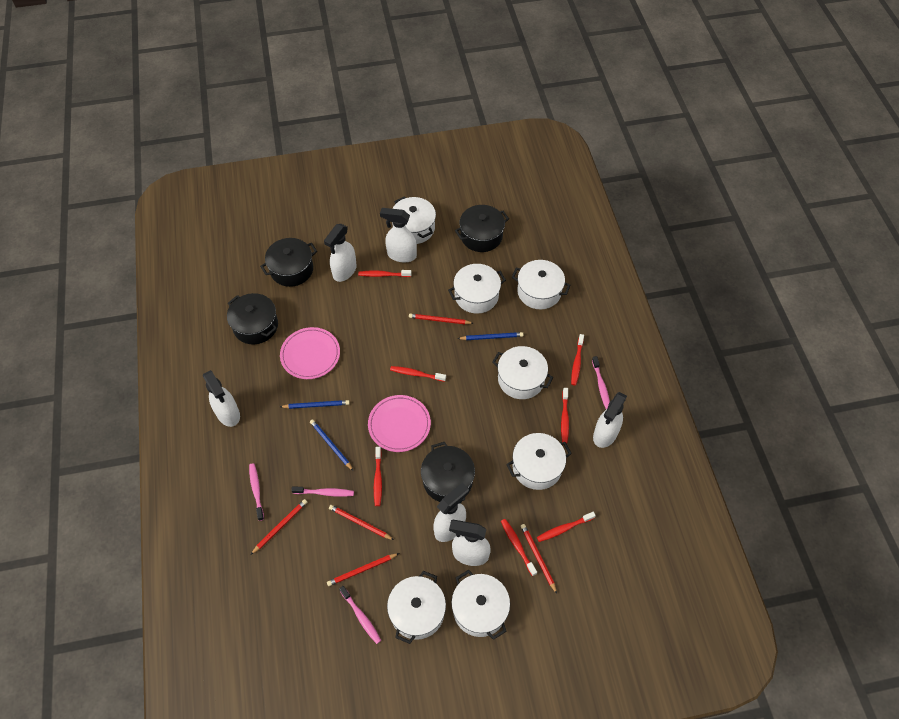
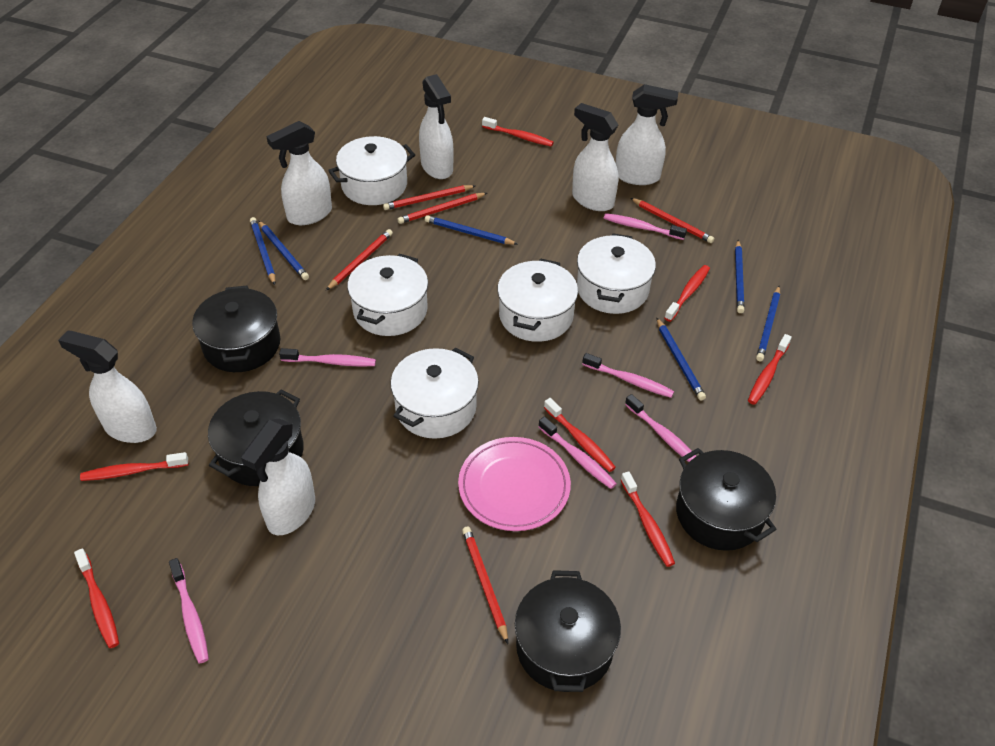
blue pencil: [280,400,350,409] [310,420,353,470] [457,332,524,340] = 3 -> [250,217,275,285] [259,221,309,280] [425,215,517,245] [657,318,706,400] [735,240,745,313] [756,286,780,362] = 6
pink plate: [280,327,340,379] [368,395,431,452] = 2 -> [458,437,571,531] = 1
pink toothbrush: [249,463,264,521] [291,486,354,497] [339,586,381,644] [592,356,610,409] = 4 -> [169,558,209,663] [279,348,376,367] [539,416,617,489] [582,353,674,398] [604,213,687,240] [625,394,696,462] = 6
white pot: [387,571,446,644] [392,196,436,244] [448,264,506,314] [451,570,510,640] [492,346,553,399] [506,433,572,490] [512,260,571,309] = 7 -> [328,136,415,205] [347,254,428,336] [390,347,479,439] [497,258,578,342] [577,233,656,314] = 5

